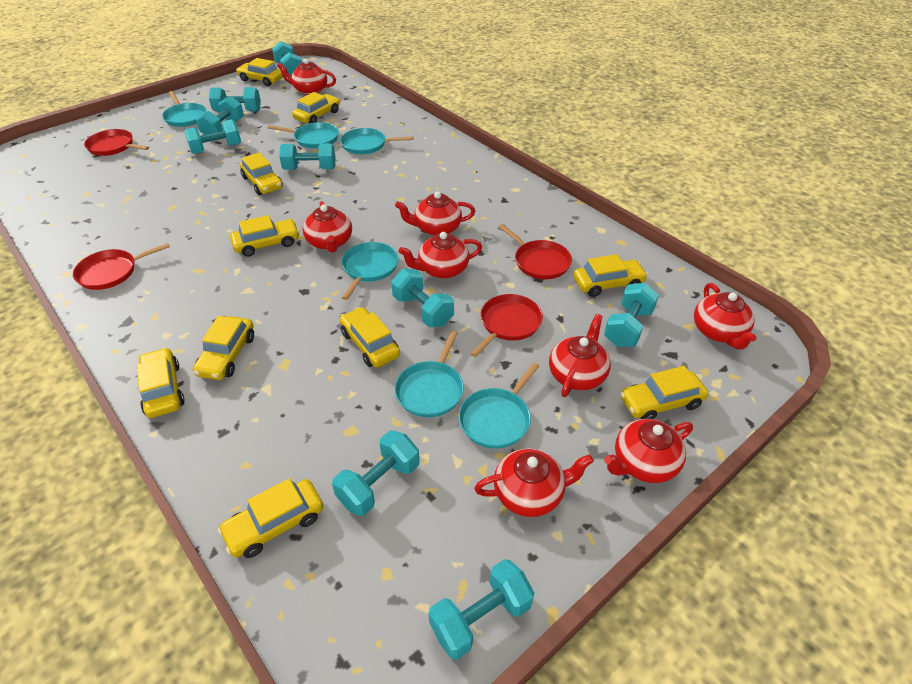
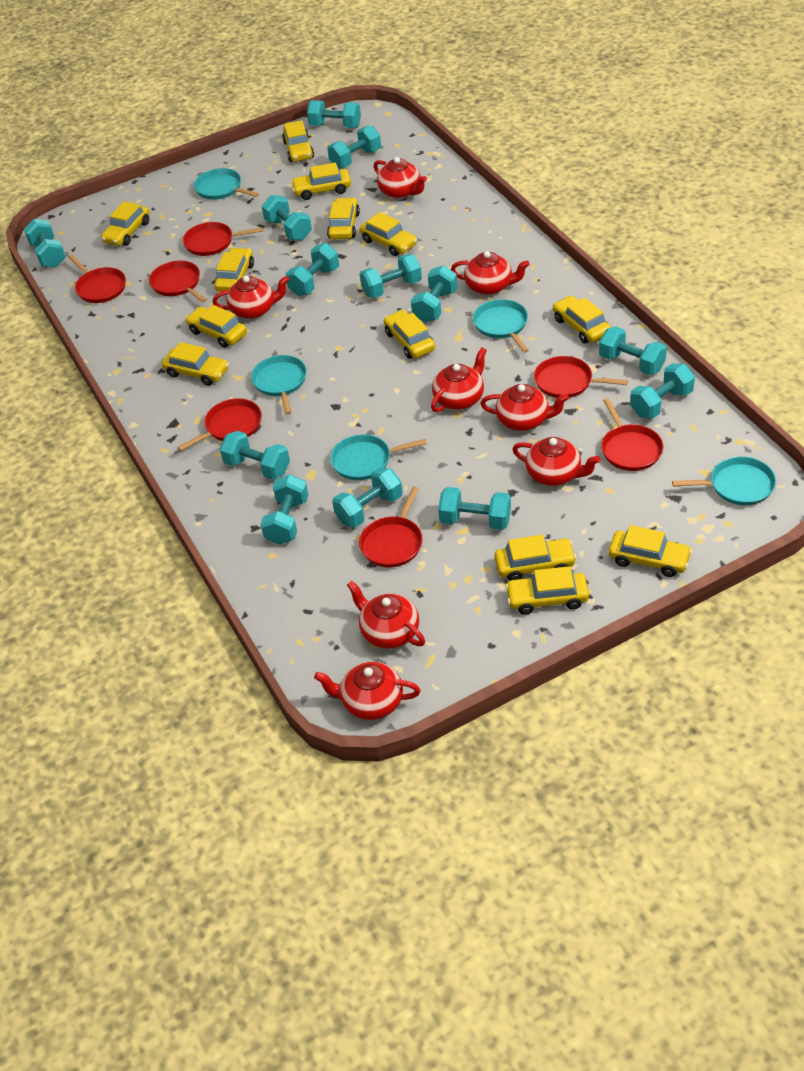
red pan: [73,243,170,290] [84,129,149,156] [470,294,543,357] [499,224,572,279] = 4 -> [68,255,126,303] [149,261,207,303] [177,398,262,451] [183,222,263,256] [359,486,423,567] [534,356,628,398] [601,398,663,471] = 7
turquoise dumbbell: [184,119,241,154] [196,96,244,135] [209,87,261,112] [272,41,302,75] [279,143,335,170] [332,430,419,516] [391,269,454,327] [428,559,534,660] [604,283,659,347] = 9 -> [24,219,66,268] [220,431,290,480] [260,474,308,545] [262,195,312,241] [285,243,339,296] [307,100,361,128] [327,125,381,169] [332,467,403,527] [360,254,422,298] [411,265,458,323] [438,487,511,530] [599,327,667,375] [630,363,695,419] = 13
turquoise pan: [162,91,206,127] [268,122,339,148] [340,128,413,154] [342,242,399,300] [395,331,464,418] [459,362,539,449] = 6 -> [194,168,259,200] [251,355,307,415] [330,434,427,480] [473,299,529,353] [672,456,776,505] = 5
yellow car: [137,347,185,418] [193,316,254,380] [218,478,324,558] [230,215,300,257] [236,58,283,86] [240,152,283,195] [292,92,340,123] [340,307,400,367] [573,254,648,297] [620,366,708,419] = 10 -> [101,201,150,246] [162,342,229,386] [185,305,247,348] [214,248,254,292] [282,120,314,162] [291,163,351,200] [327,198,360,239] [360,212,417,256] [384,310,435,359] [494,535,577,581] [505,566,589,615] [553,296,611,344] [609,525,692,577] = 13

